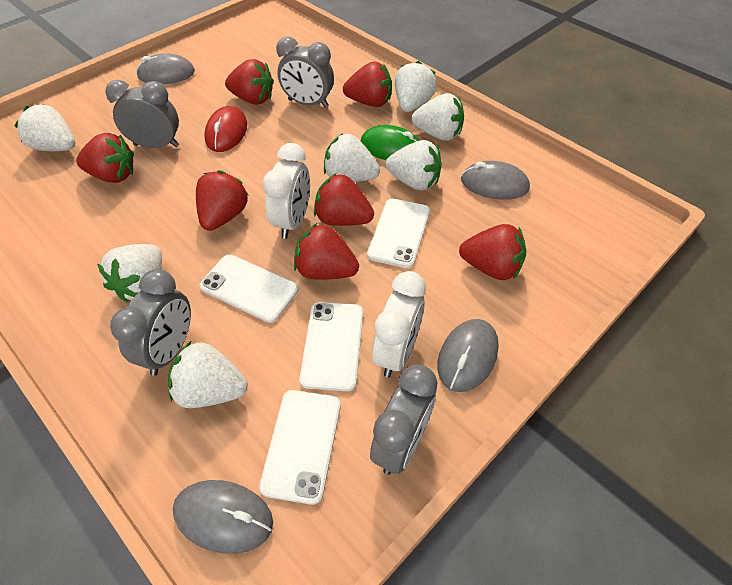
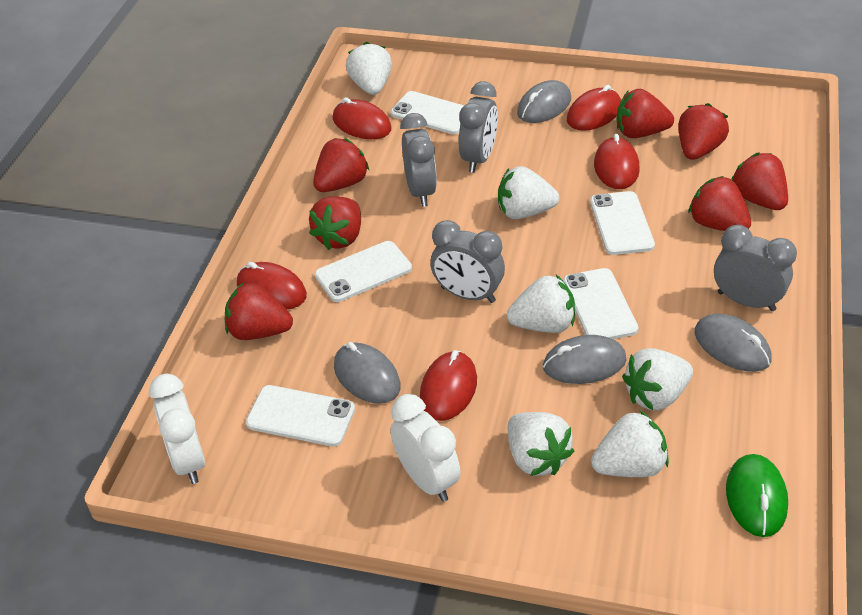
red mouse: [204,106,247,152] = 1 -> [237,262,307,309] [333,97,392,139] [420,350,477,421] [567,85,621,131] [594,134,640,189] = 5
white phone: [199,254,298,323] [259,390,341,505] [299,302,363,391] [367,199,430,268] = 4 -> [246,385,355,447] [315,241,412,302] [391,91,464,134] [563,268,639,339] [590,191,655,255] = 5
white strawberry: [15,104,75,151] [97,244,162,302] [168,341,248,408] [324,133,380,182] [386,140,442,191] [395,61,437,112] [411,93,464,141] = 7 -> [346,42,392,95] [498,166,559,219] [507,275,575,333] [508,412,574,476] [591,410,669,477] [622,348,693,410] = 6

